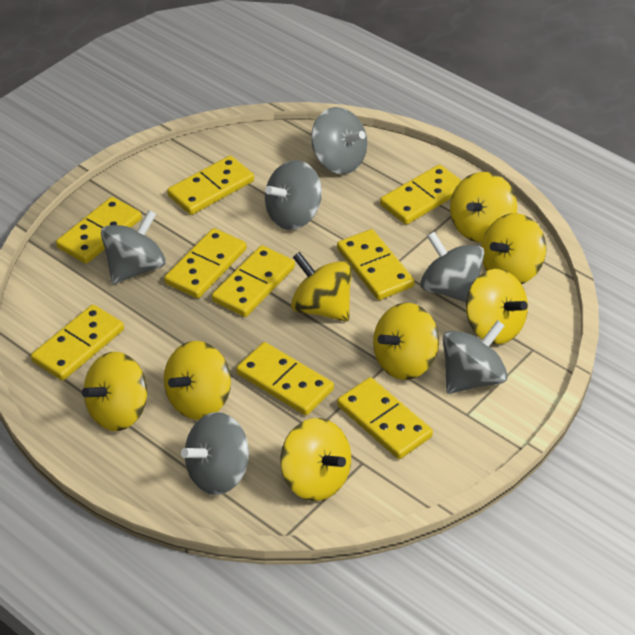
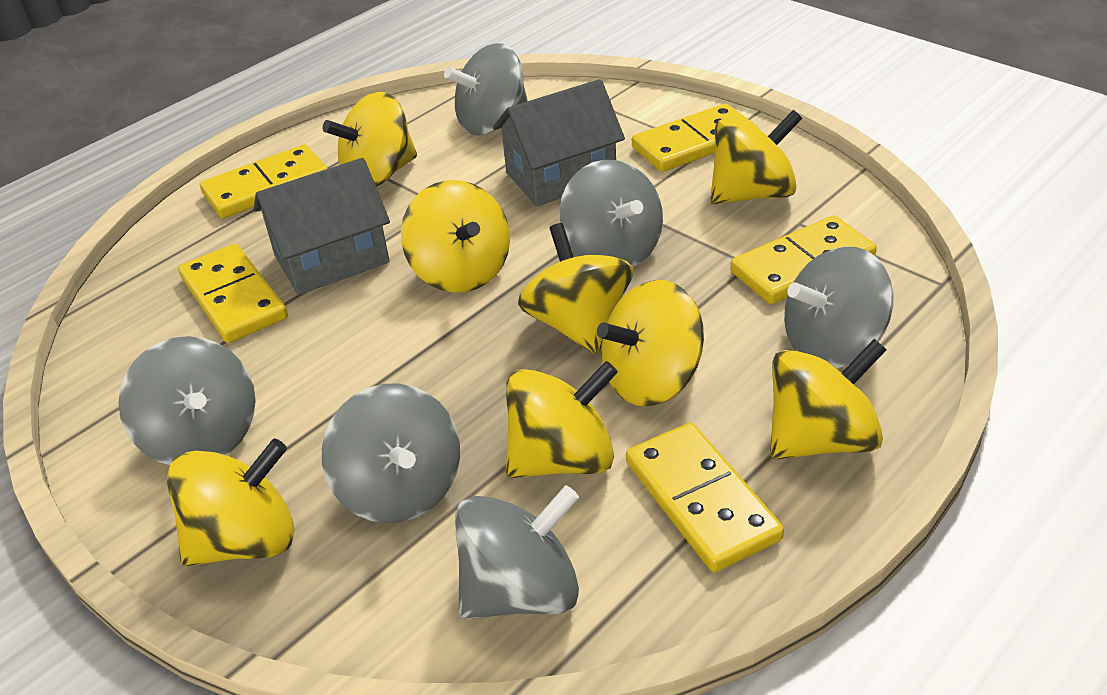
grey house: none = 0 -> [254,158,390,295] [493,79,625,206] = 2
yellow domino: [31,305,124,381] [56,197,142,264] [164,228,247,299] [167,155,254,215] [212,245,295,317] [236,342,334,415] [337,229,415,300] [337,377,433,459] [380,164,462,225] = 9 -> [178,244,288,343] [200,145,328,218] [626,423,784,572] [632,104,758,172] [730,215,877,304] = 5

